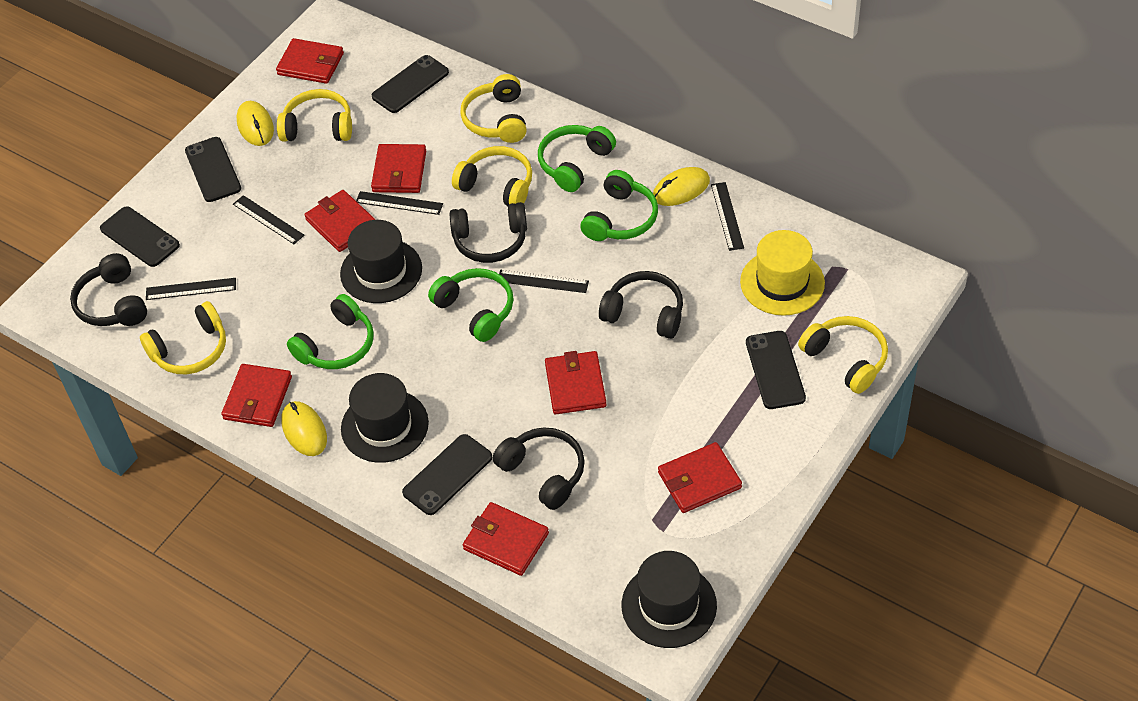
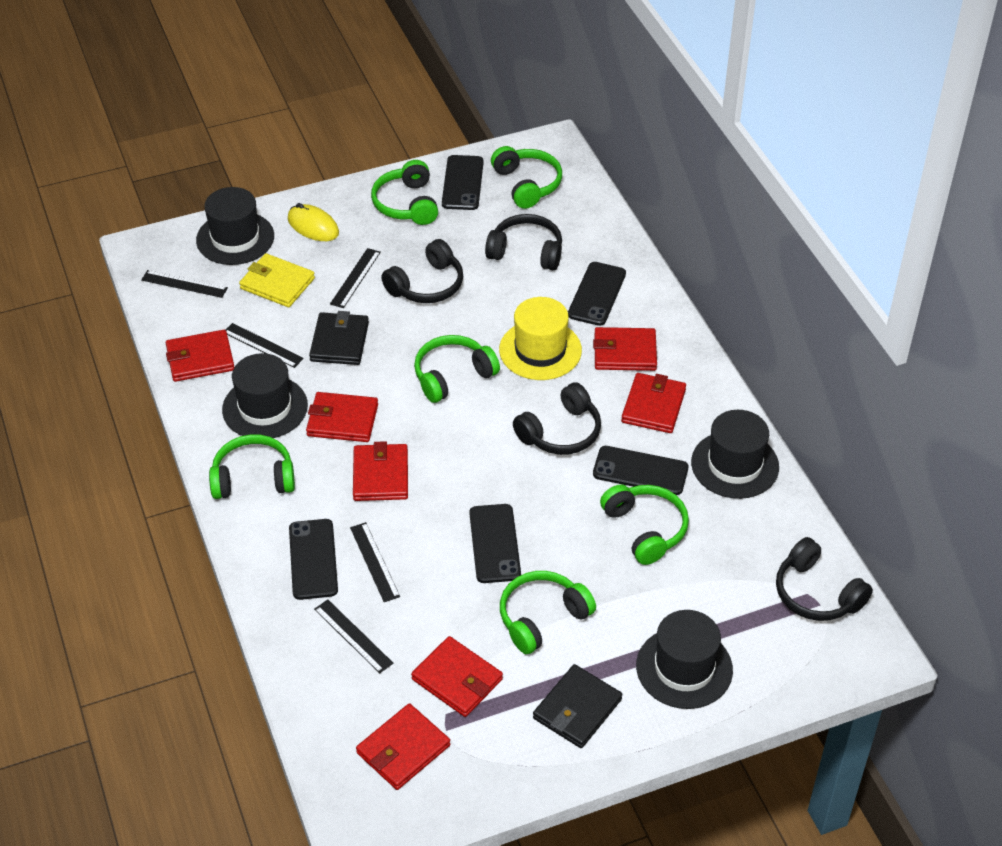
black hat: [340,220,422,303] [341,373,429,463] [622,551,717,648] = 3 -> [196,187,274,265] [222,353,308,438] [636,610,733,709] [691,410,779,499] = 4
black wallet: none = 0 -> [309,311,369,365] [533,664,622,748] = 2
green headphones: [287,294,374,369] [428,268,513,342] [538,125,616,192] [581,170,658,241] = 4 -> [209,434,295,499] [371,160,438,225] [414,335,500,403] [491,146,562,209] [500,571,596,654] [600,484,689,565] = 6
yellow headphones: [140,301,226,374] [277,89,352,141] [452,146,532,206] [460,74,527,143] [798,316,888,394] = 5 -> none = 0
yellow mouse: [236,101,274,146] [281,401,327,456] [653,167,710,206] = 3 -> [288,203,339,241] = 1
yellow wallet: none = 0 -> [239,253,315,307] = 1

